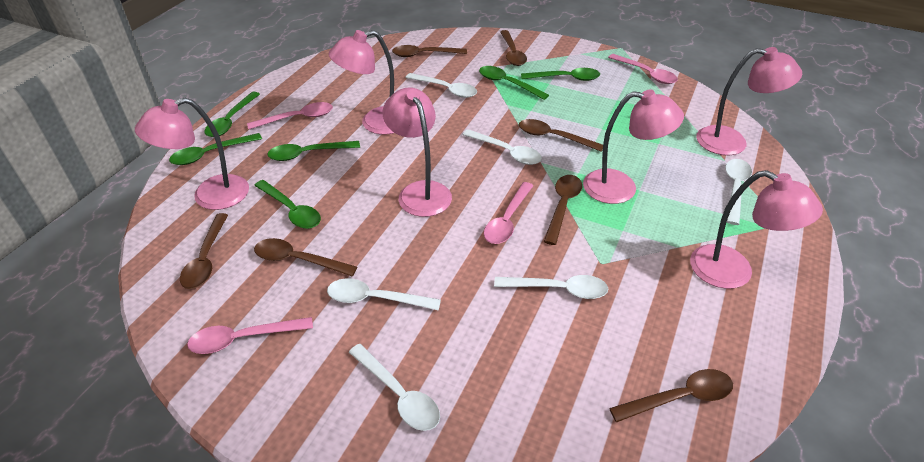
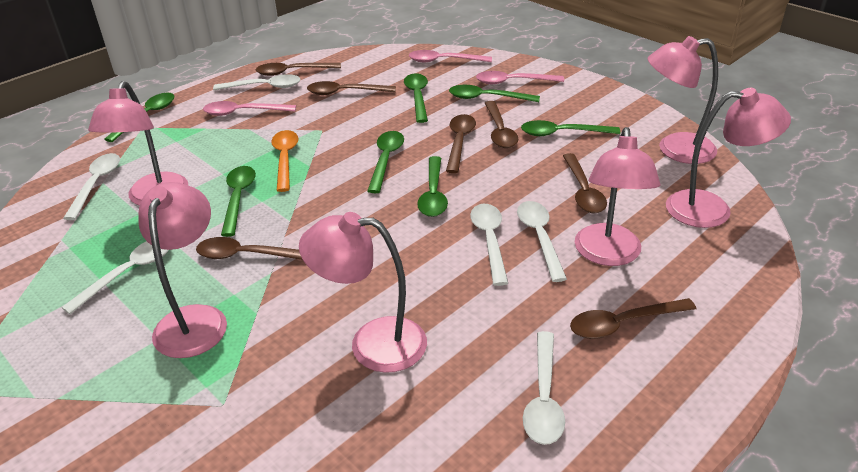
green spoon: [169,133,262,165] [205,92,260,137] [254,180,321,229] [267,141,360,161] [479,66,549,100] [521,68,600,81] = 6 -> [104,93,174,142] [221,166,256,237] [367,131,404,193] [404,73,428,123] [417,156,448,217] [449,85,540,102] [521,120,620,136] = 7
orange spoon: none = 0 -> [271,130,298,192] = 1
pink spoon: [187,317,313,354] [247,102,333,129] [484,182,533,244] [608,54,678,84] = 4 -> [203,101,296,116] [409,50,492,62] [476,71,564,84] = 3

